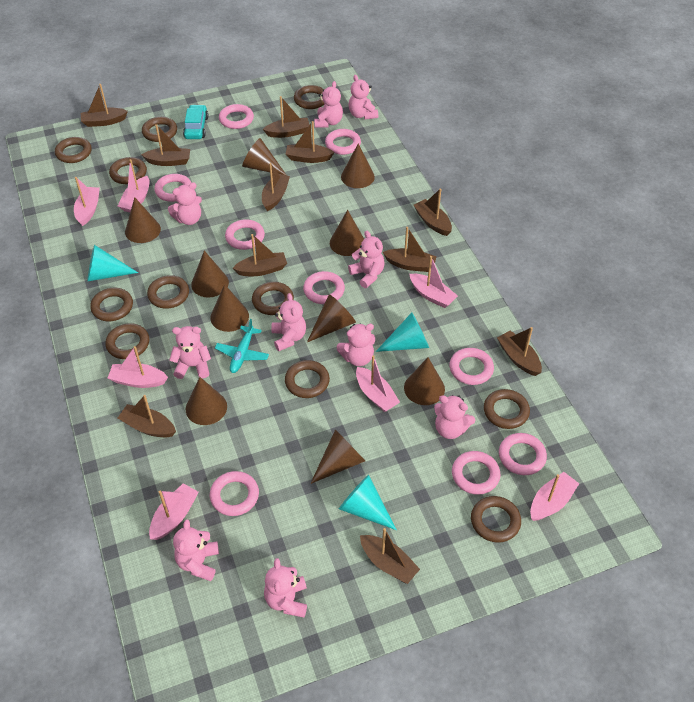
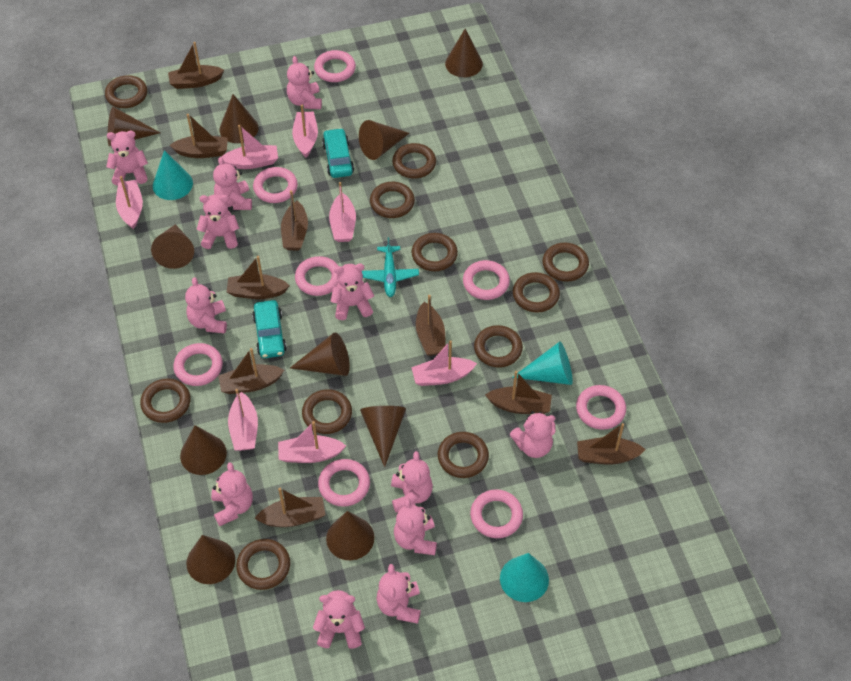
brown boat: [81,84,128,127] [118,395,176,437] [141,124,190,166] [233,234,287,276] [262,163,290,211] [263,96,310,138] [286,121,334,163] [360,528,420,584] [383,227,437,272] [414,188,452,236] [497,327,542,376] = 11 -> [168,42,224,89] [169,114,228,158] [218,348,284,394] [227,256,290,299] [255,488,325,527] [281,190,308,250] [416,295,445,356] [485,371,552,414] [577,423,646,465] = 9
pink ring: [154,174,191,202] [210,471,259,516] [219,104,254,129] [225,219,265,250] [303,271,345,304] [325,129,361,155] [449,348,494,385] [452,451,500,495] [499,433,547,475] = 9 -> [173,343,223,386] [253,167,298,203] [295,256,338,296] [314,50,356,82] [318,459,370,507] [463,260,510,300] [470,489,523,538] [576,385,626,430] = 8
pink teddy bear: [168,182,202,225] [169,326,211,379] [173,519,219,581] [264,558,307,618] [271,293,306,351] [314,81,343,128] [336,324,375,366] [348,231,385,288] [349,75,378,120] [434,395,475,439] = 10 -> [106,131,148,186] [185,277,227,333] [196,194,240,249] [211,462,253,526] [213,157,252,210] [287,56,322,109] [313,590,365,649] [330,264,374,320] [377,564,421,624] [391,451,433,513] [394,498,437,555] [509,411,556,458] = 12
turquoise car: [183,105,208,139] = 1 -> [252,300,287,358] [322,128,354,178] = 2

